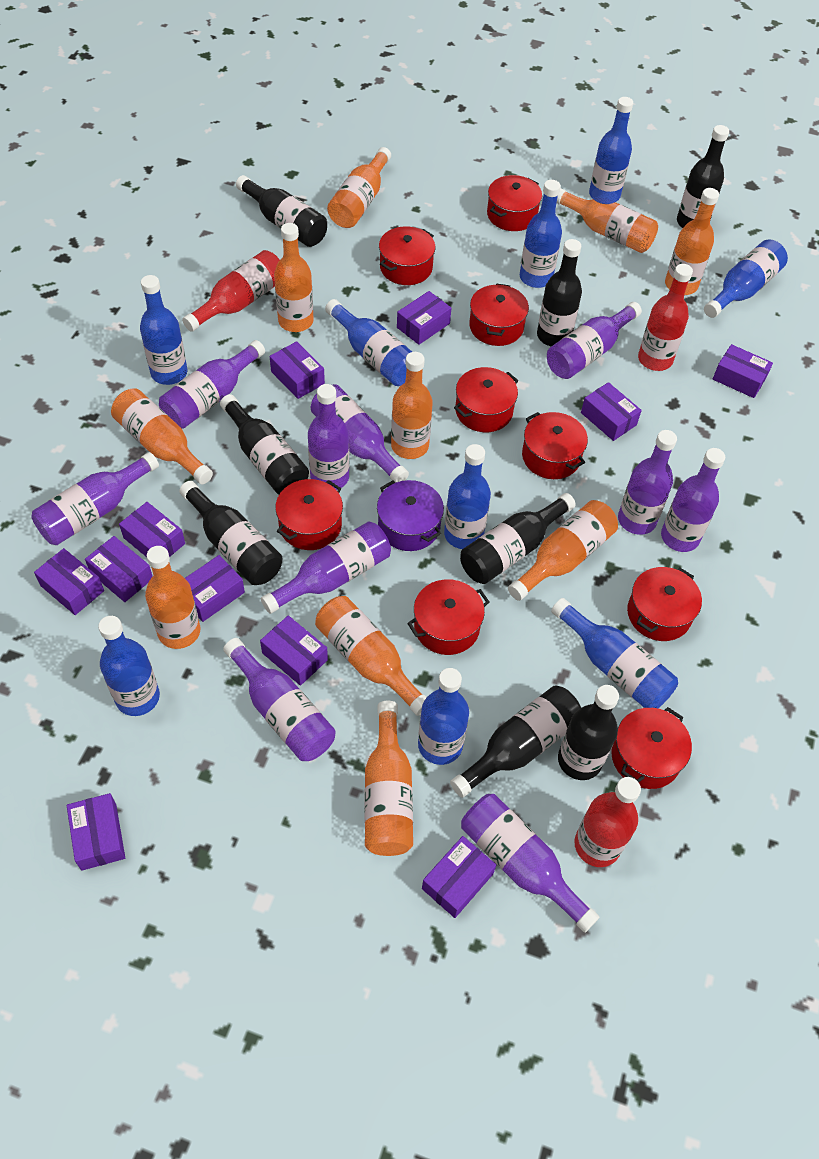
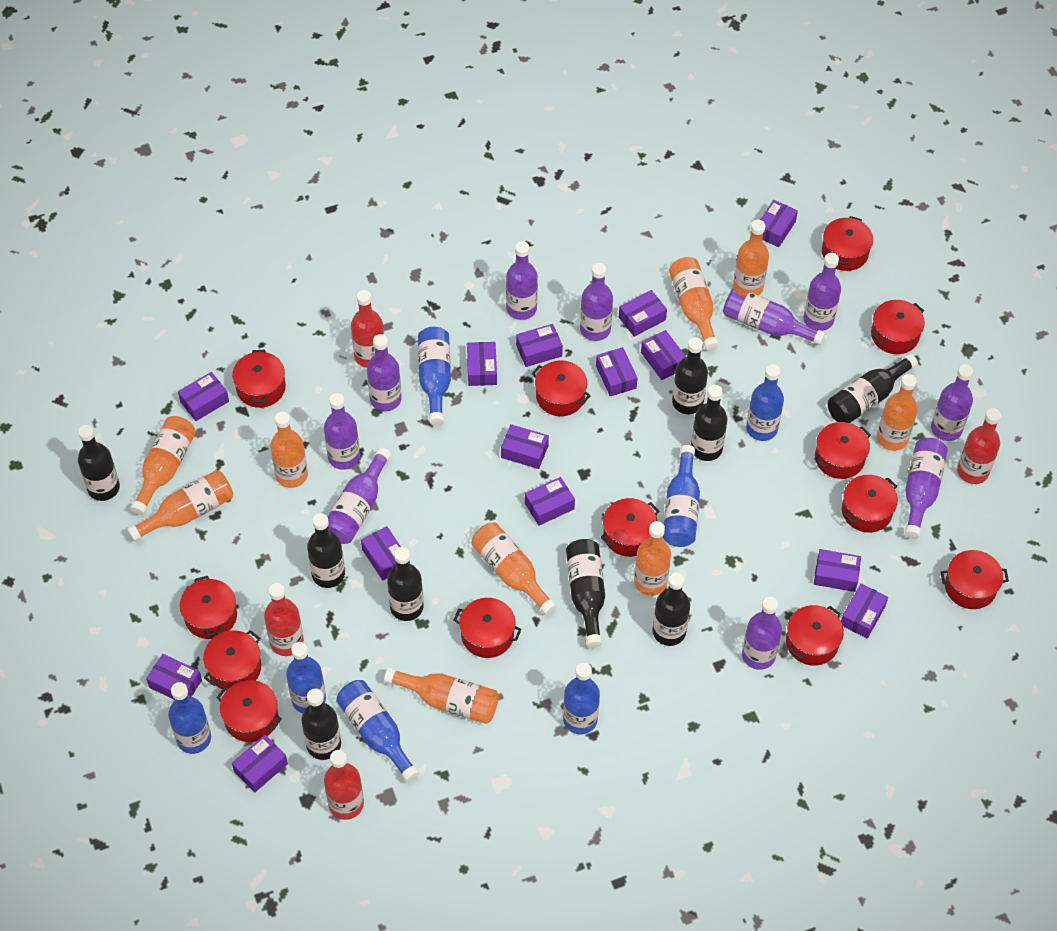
black bottle: [179,481,282,585] [220,394,309,495] [236,175,327,247] [450,685,581,798] [460,493,576,584] [537,239,582,346] [558,685,619,780] [677,125,729,228] = 8 -> [78,425,120,501] [301,689,341,760] [307,513,345,588] [387,547,424,621] [566,539,605,648] [652,572,690,646] [672,337,708,414] [691,385,728,461] [828,354,918,423] = 9
blue bottle: [98,616,160,716] [140,275,188,385] [325,299,412,386] [418,668,469,765] [444,444,491,549] [520,180,562,288] [551,598,678,708] [589,97,633,202] [704,239,788,318] = 9 -> [168,682,211,754] [286,642,326,713] [336,680,419,782] [418,327,451,425] [563,663,600,734] [663,445,700,547] [746,364,784,441] = 7
orange bottle: [111,388,213,484] [145,546,200,649] [274,223,314,332] [315,596,427,716] [327,147,391,228] [364,701,413,856] [391,352,433,459] [508,500,618,601] [557,188,658,253] [665,188,719,295] = 10 -> [127,470,233,541] [131,416,196,515] [270,412,308,488] [384,667,499,724] [472,523,557,615] [634,521,671,596] [669,257,719,351] [733,220,769,296] [877,374,918,451] = 9
purple box: [34,548,104,615] [67,793,125,871] [85,536,153,602] [119,502,185,557] [185,555,245,622] [260,615,328,686] [270,341,325,399] [397,291,452,345] [422,836,496,918] [581,382,642,441] [713,344,773,398] = 11 -> [146,654,202,700] [178,372,229,421] [232,735,288,792] [361,526,401,580] [467,342,497,386] [501,424,549,469] [516,324,563,367] [525,477,575,526] [596,347,637,396] [619,290,667,337] [641,330,686,380] [760,200,798,247] [814,549,861,592] [841,584,888,639] = 14
purple pot: [377,480,444,551] = 1 -> none = 0
red bottle: [182,250,280,332] [574,777,641,867] [638,264,693,371] = 3 -> [264,583,304,656] [324,750,364,820] [351,290,384,368] [957,408,1001,484] = 4
red pot: [275,479,343,550] [379,226,435,285] [407,579,489,655] [454,367,518,432] [469,284,529,346] [487,175,542,231] [522,412,588,479] [611,707,692,789] [627,567,702,641] = 9 -> [180,576,237,639] [203,630,261,691] [217,680,282,742] [232,350,286,408] [454,598,521,658] [532,360,590,416] [601,498,659,557] [786,605,844,666] [814,422,871,479] [822,216,873,271] [842,475,898,533] [871,300,925,354] [941,550,1009,609] = 13

